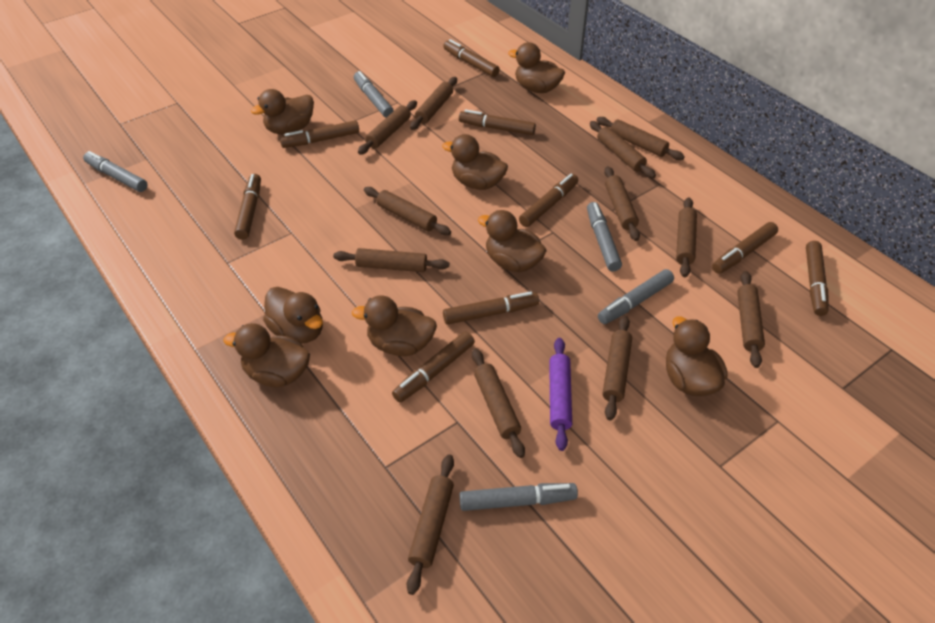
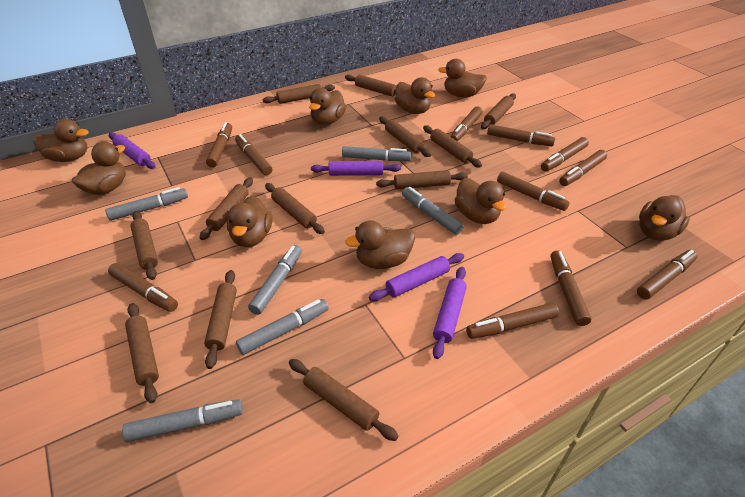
brown duck: [223,323,310,387] [251,89,314,134] [263,287,323,344] [352,296,437,356] [442,134,508,190] [478,210,547,272] [508,42,565,93] [666,316,727,396] = 8 -> [33,119,89,162] [72,142,126,195] [227,196,272,247] [309,88,346,125] [345,220,415,269] [395,77,435,114] [438,59,487,97] [455,178,507,224] [639,195,690,241] = 9
brown marker: [234,174,261,240] [280,121,359,148] [392,331,475,402] [443,39,500,77] [443,291,539,325] [459,109,536,135] [519,174,578,227] [712,222,778,274] [806,241,829,316] = 9 -> [108,263,178,312] [206,122,232,167] [235,134,272,175] [450,106,482,141] [466,303,559,339] [487,124,555,146] [497,172,569,211] [541,137,589,171] [550,250,592,326] [559,150,607,186] [637,250,697,300] = 11
grey marker: [83,151,148,192] [354,71,394,118] [460,483,578,511] [587,202,622,271] [598,269,674,324] = 5 -> [105,187,188,221] [122,399,243,442] [236,299,329,355] [248,245,302,315] [342,146,411,161] [402,187,464,235] = 6
purple rolling pin: [549,338,572,451] = 1 -> [109,132,155,169] [311,161,401,176] [369,253,464,301] [433,267,467,359] = 4

